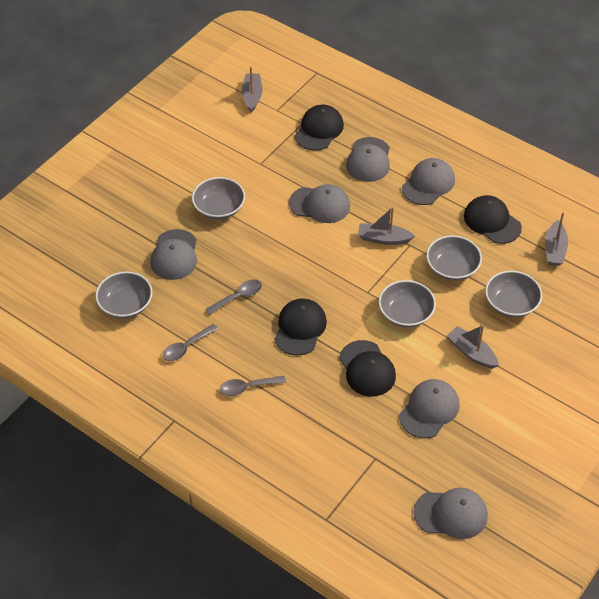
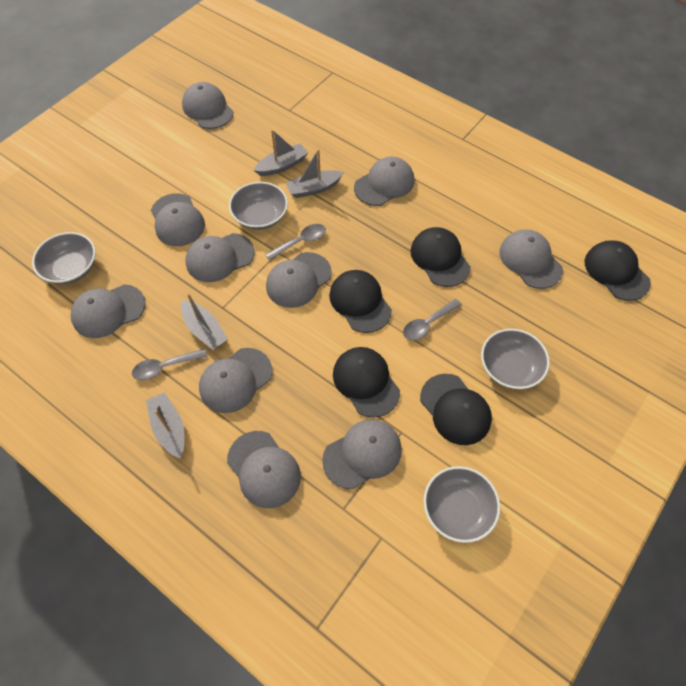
black cap: [274,298,327,356] [295,104,344,151] [339,340,396,396] [464,195,522,244] = 4 -> [329,270,392,333] [333,347,400,418] [411,227,471,287] [420,374,492,445] [585,240,651,301] = 5
grey bowl: [95,272,152,319] [192,177,245,220] [379,280,436,328] [426,235,482,281] [485,271,542,318] = 5 -> [32,232,96,284] [229,182,288,230] [423,466,500,543] [481,329,550,389] = 4
grey cap: [151,229,197,280] [289,184,350,223] [346,137,390,182] [399,379,460,438] [402,158,455,205] [414,488,488,539] = 6 -> [71,284,146,338] [151,193,205,246] [182,82,234,129] [185,233,254,282] [199,348,272,413] [227,431,301,508] [266,252,332,308] [322,419,402,489] [354,156,415,206] [499,229,563,289] = 10

